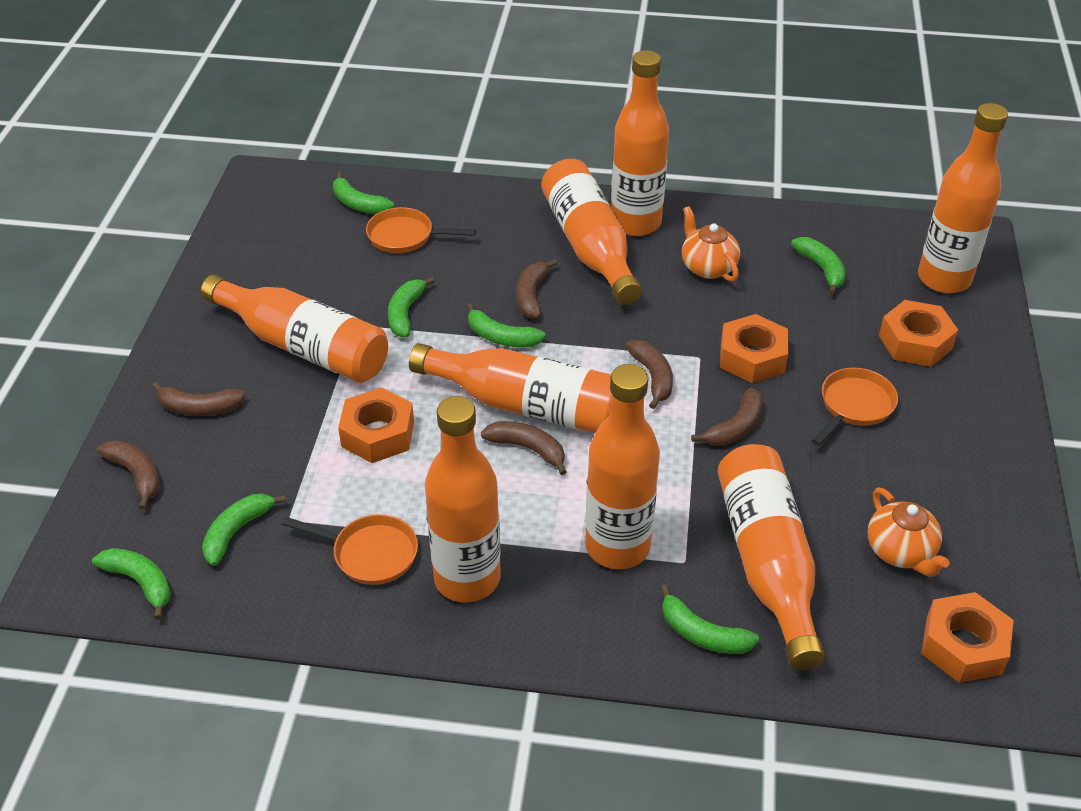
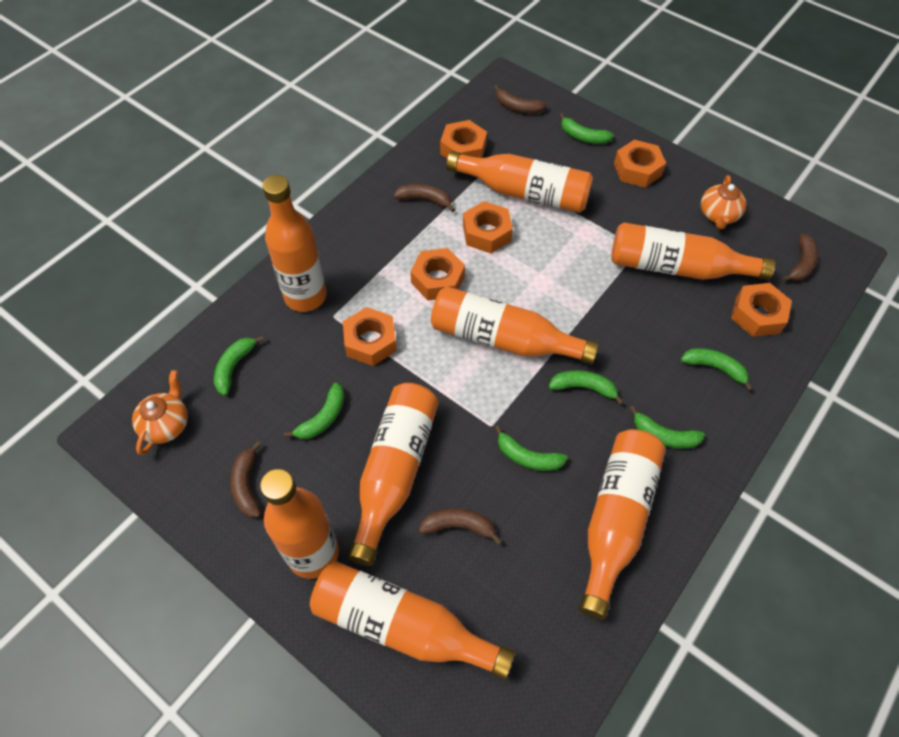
brown banana: [97,440,160,510] [152,382,246,416] [481,421,567,475] [516,259,557,319] [625,340,673,409] [691,388,763,446] = 6 -> [230,441,261,518] [394,184,455,212] [419,508,503,545] [494,85,547,114] [782,234,818,281] = 5
orange nut: [338,387,414,463] [720,314,788,383] [879,300,958,367] [921,592,1014,683] = 4 -> [343,307,397,366] [410,248,465,300] [440,120,487,158] [463,201,513,253] [614,140,666,188] [731,283,792,337] = 6
orange pan: [282,514,418,585] [366,207,476,253] [812,368,898,445] = 3 -> none = 0

